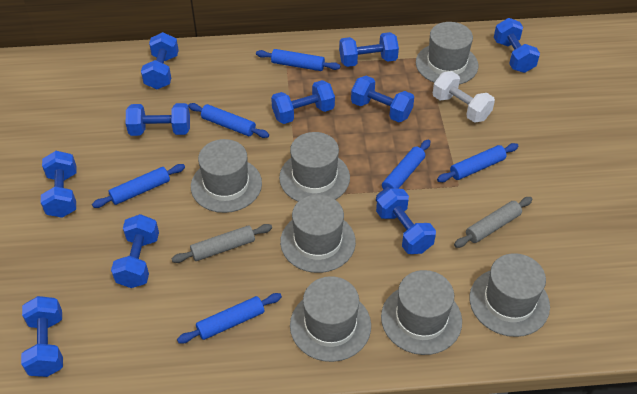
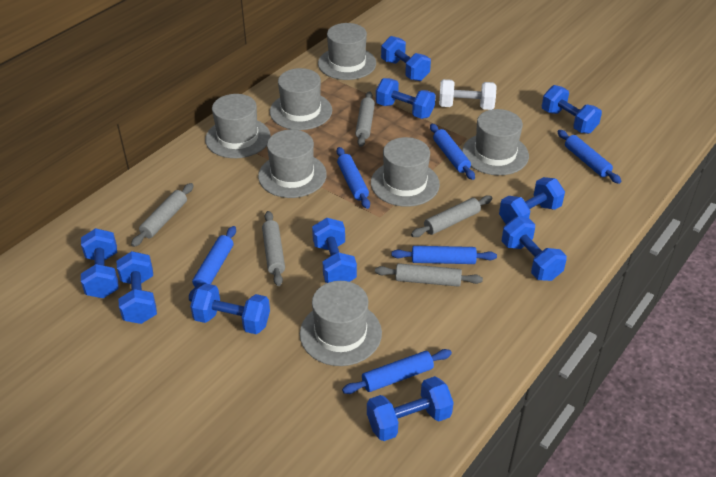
grey rolling pin: [171,224,272,263] [454,197,533,248] = 2 -> [131,183,194,247] [262,211,285,286] [355,91,375,147] [375,263,483,287] [411,195,493,237] = 5

